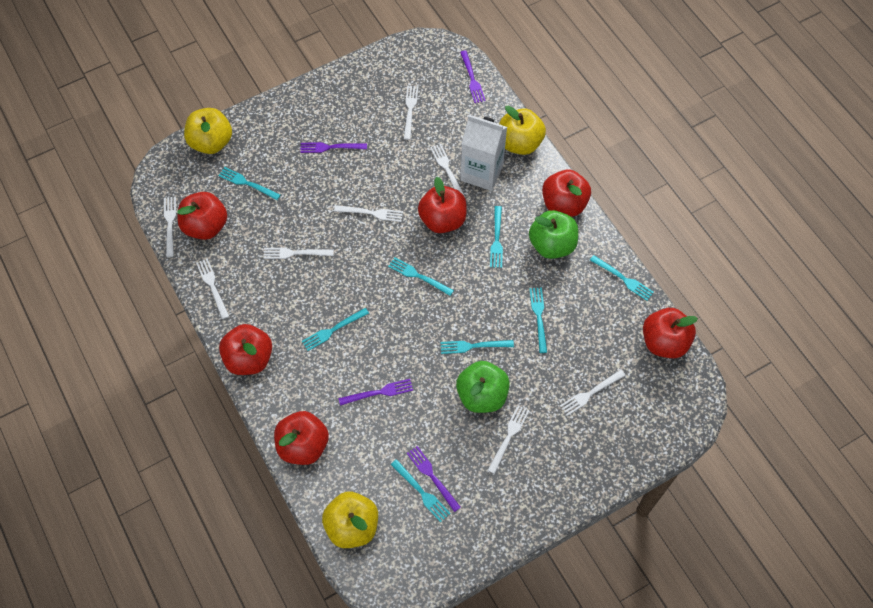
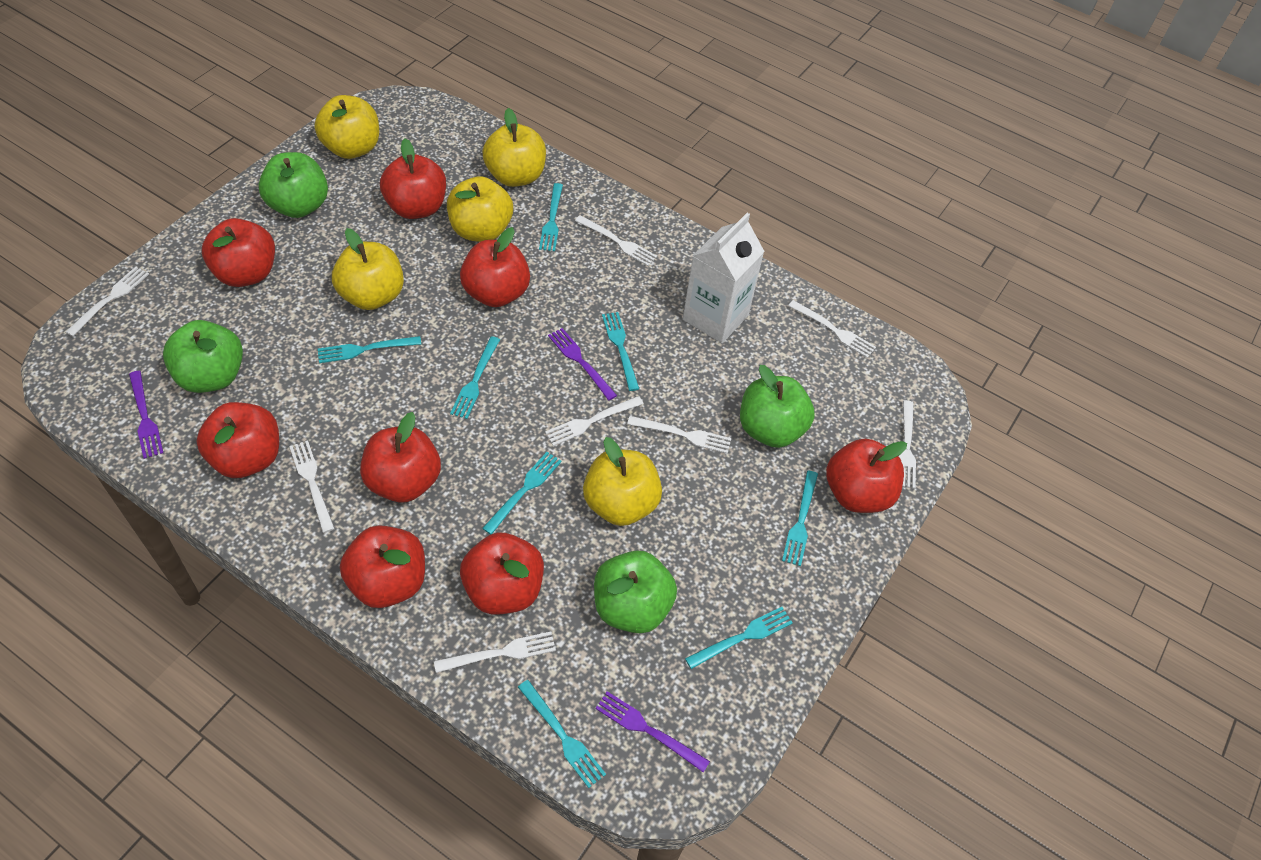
green apple: [456,361,510,413] [529,210,578,259] = 2 -> [163,320,243,393] [258,152,328,218] [594,550,677,633] [740,365,815,448] = 4
purple fork: [300,142,367,153] [339,379,413,405] [407,446,461,512] [460,51,486,103] = 4 -> [129,371,163,459] [548,328,617,400] [595,691,710,772] = 3
red apple: [177,192,227,240] [219,324,272,375] [274,411,329,465] [418,177,467,233] [542,169,591,217] [643,308,698,358] = 6 -> [197,402,279,478] [202,218,275,287] [340,525,425,608] [360,412,441,502] [380,138,446,219] [460,227,530,307] [460,533,544,615] [826,439,907,513] = 8
yellow apple: [184,108,232,154] [322,492,378,548] [499,105,546,155] = 3 -> [315,95,379,159] [332,228,404,310] [447,176,513,242] [482,108,546,187] [583,437,662,526] = 5

